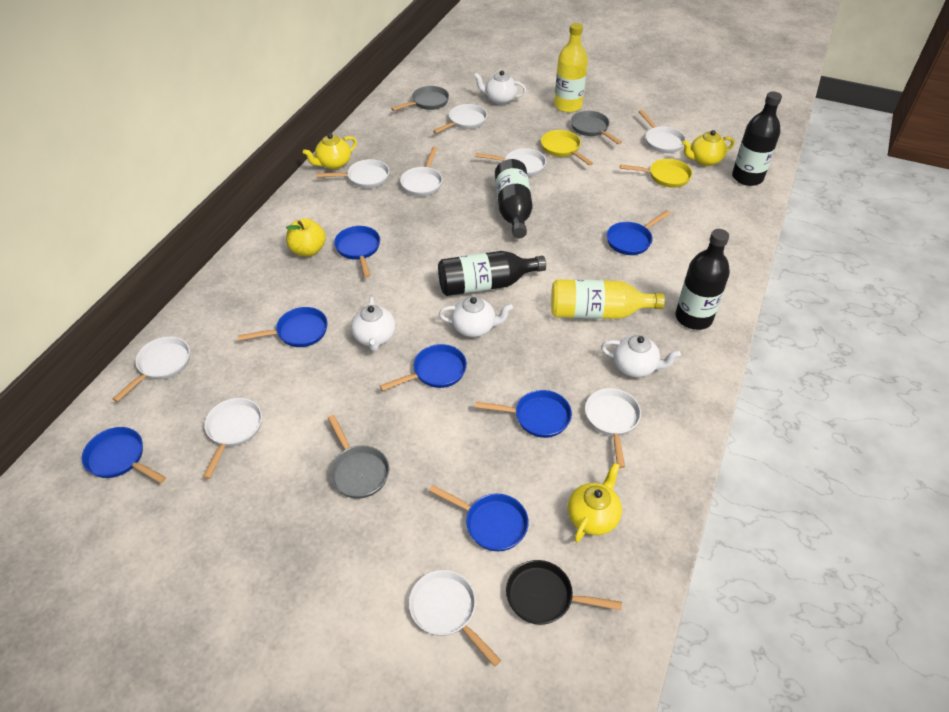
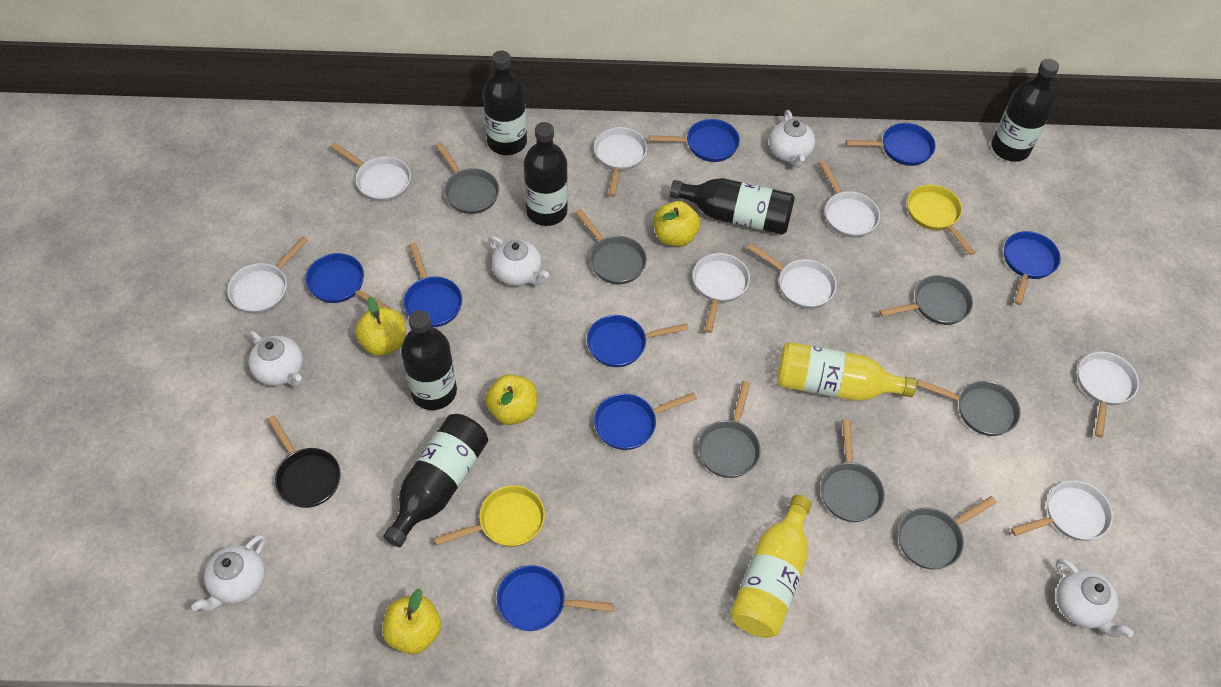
black bottle: [438,251,546,296] [495,159,533,238] [676,229,730,330] [732,92,782,186] = 4 -> [383,414,488,547] [401,310,457,410] [483,51,527,155] [524,122,568,226] [670,178,795,235] [991,59,1059,162] = 6
blue pan: [82,427,166,483] [238,307,328,347] [334,226,380,278] [380,344,467,391] [429,485,529,551] [475,390,572,438] [607,210,670,255] = 7 -> [305,253,390,308] [404,243,462,327] [497,565,614,631] [587,315,688,367] [594,393,697,450] [649,119,740,162] [846,123,936,166] [1004,231,1061,305] = 8
grey pan: [328,415,389,499] [391,86,449,111] [571,111,622,144] = 3 -> [435,142,499,214] [575,209,647,284] [698,381,761,478] [821,419,885,522] [879,275,973,325] [898,496,996,570] [916,379,1021,436] = 7
white pan: [113,336,190,402] [203,398,262,479] [316,159,389,188] [400,147,442,196] [409,570,501,667] [433,104,487,134] [475,148,546,176] [585,388,641,468] [638,110,686,153] = 9 -> [227,236,308,314] [330,142,411,202] [594,127,647,197] [693,253,750,333] [747,244,837,309] [819,161,880,238] [1011,480,1113,541] [1078,352,1139,438] = 8
white teapot: [351,297,396,351] [439,296,513,337] [474,71,527,105] [601,335,681,377] = 4 -> [191,535,265,612] [248,331,303,387] [488,236,549,286] [769,110,815,168] [1056,558,1134,637] = 5
yellow apple: [286,218,326,257] = 1 -> [355,297,406,356] [382,589,442,655] [485,374,537,425] [654,201,700,247] = 4
yellow teapot: [303,133,357,170] [568,463,622,542] [682,130,735,166] = 3 -> none = 0

